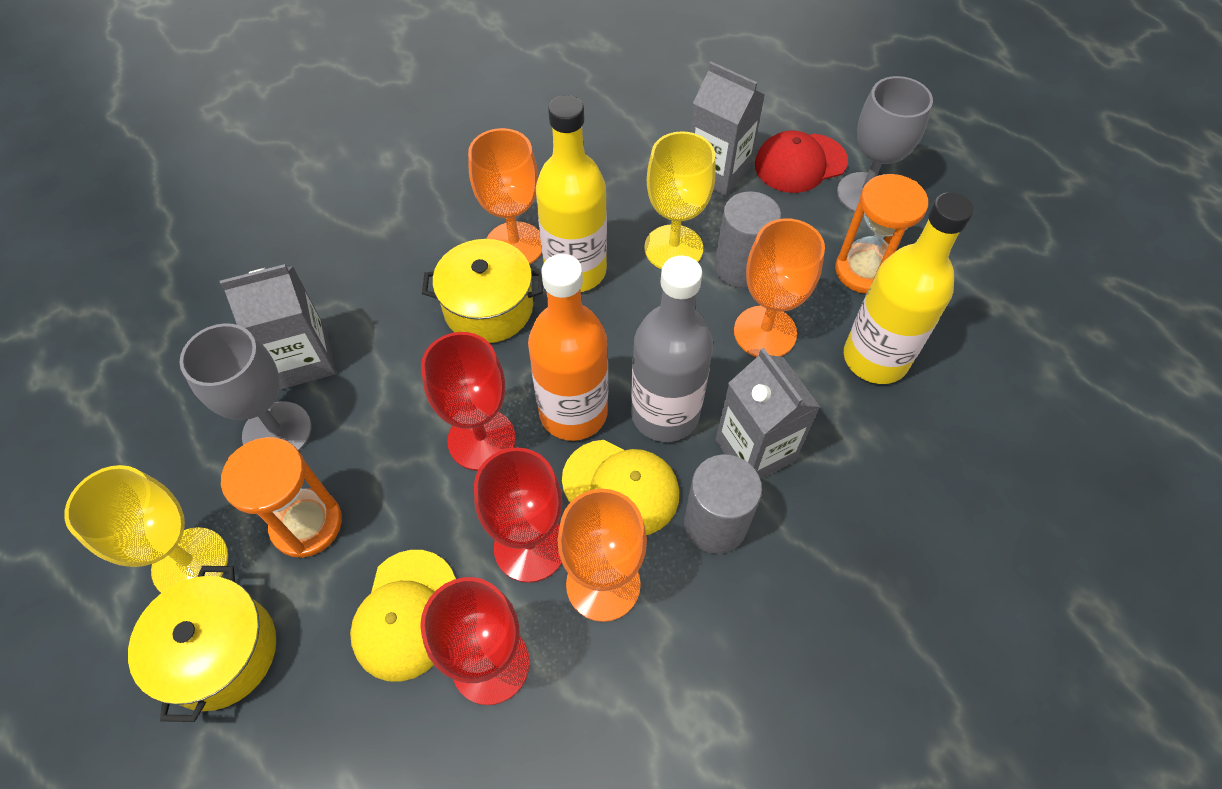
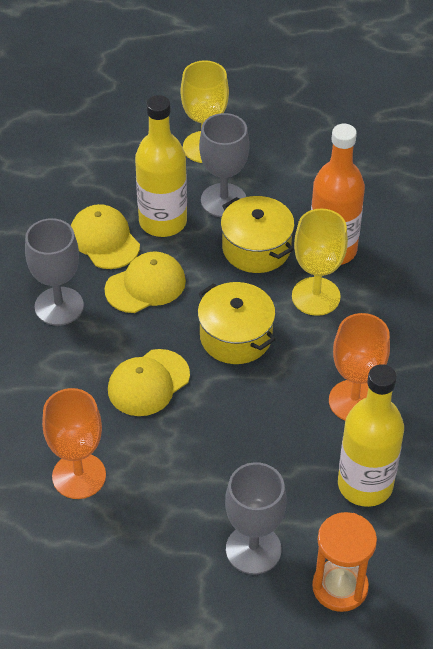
grey bottle: [631,256,713,442] = 1 -> none = 0
grey carton: [220,264,336,389] [690,62,765,196] [715,348,820,479] = 3 -> none = 0
grey cylinder: [684,455,762,554] [714,191,781,288] = 2 -> none = 0
grey goblet: [179,323,311,451] [837,76,933,213] = 2 -> [25,218,84,326] [199,113,249,217] [225,462,286,574] = 3
orange goblet: [468,128,542,264] [557,489,647,622] [734,218,825,357] = 3 -> [42,388,106,499] [329,313,390,420] = 2
orange hourglass: [221,437,342,558] [835,174,928,294] = 2 -> [312,512,377,612] = 1
red cap: [755,130,848,193] = 1 -> none = 0
red goblet: [420,577,530,705] [421,332,516,471] [474,448,562,583] = 3 -> none = 0
yellow cap: [350,550,456,682] [562,440,679,535] = 2 -> [71,204,140,269] [105,251,186,313] [108,349,190,416] = 3

